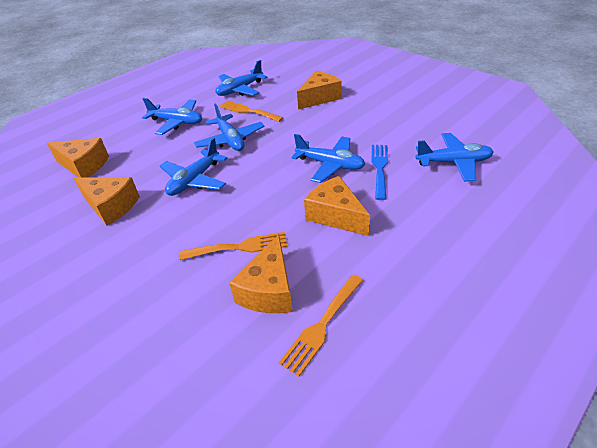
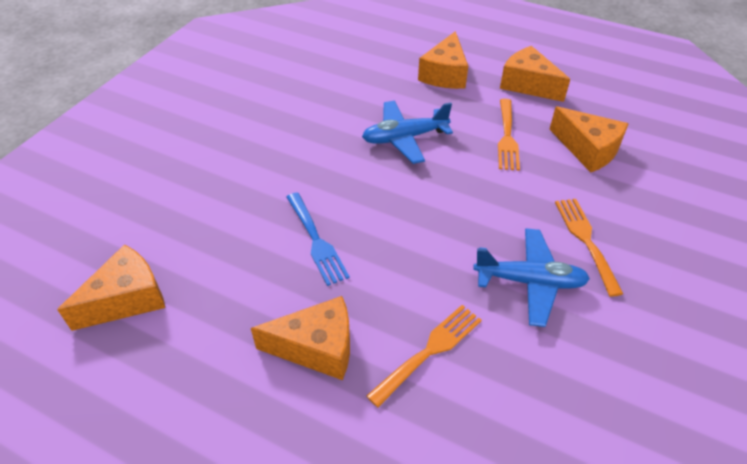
blue plane: [142,98,202,135] [160,138,227,196] [194,103,265,151] [216,60,268,96] [291,134,365,183] [415,133,494,182] = 6 -> [362,101,453,164] [473,228,590,327] = 2

